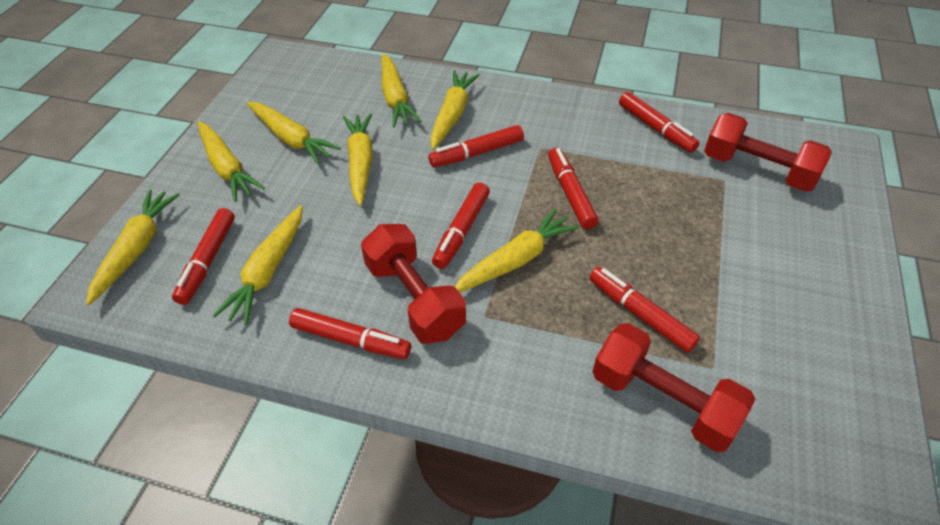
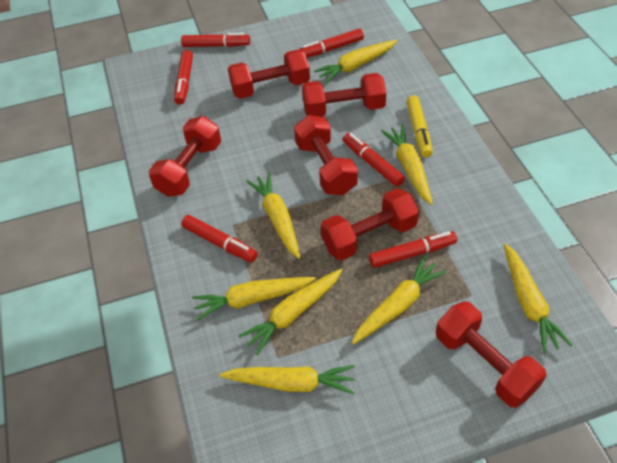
red dumbbell: [361,224,466,344] [593,323,755,452] [704,113,832,192] = 3 -> [149,116,221,197] [228,50,310,99] [294,115,358,195] [302,73,386,117] [321,188,419,260] [436,301,546,408] = 6
red marker: [172,208,235,305] [289,308,411,359] [428,125,524,167] [432,182,490,269] [548,148,599,229] [589,267,700,353] [619,92,699,153] = 7 -> [174,50,193,105] [181,33,250,47] [181,215,258,262] [298,29,364,58] [343,133,405,187] [369,231,457,268] = 6
yellow marker: none = 0 -> [407,95,433,158] = 1

